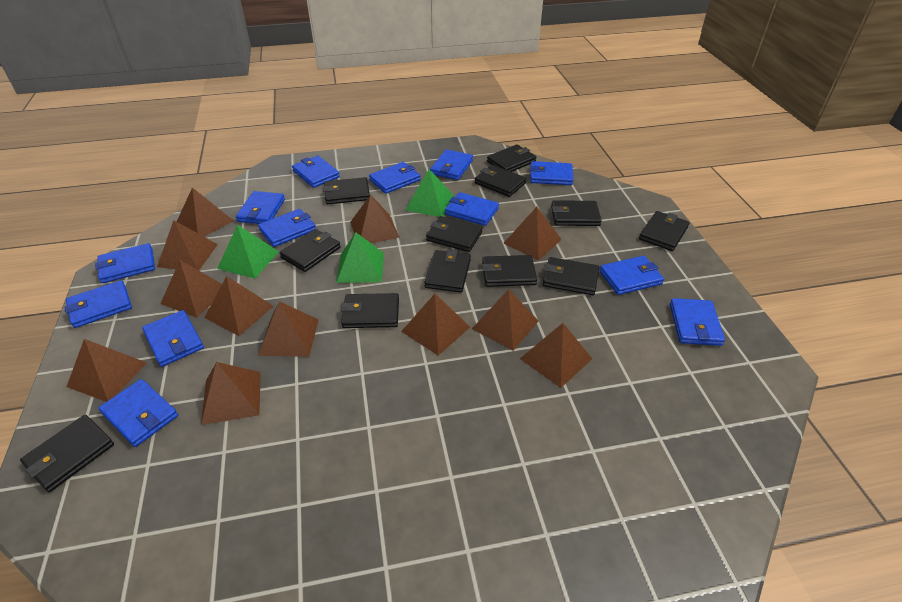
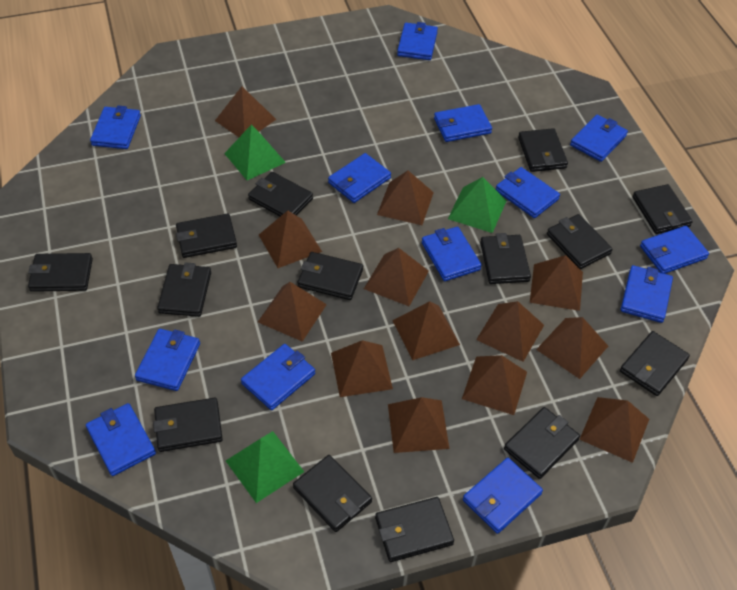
black wallet: [20,415,114,492] [279,229,340,272] [323,177,370,204] [341,293,399,328] [424,249,471,292] [426,216,482,252] [475,165,526,197] [482,255,537,287] [487,144,536,172] [543,257,599,295] [551,200,602,226] [639,211,689,251] = 12 -> [28,253,93,292] [153,397,223,452] [157,262,211,317] [176,214,237,258] [248,172,313,216] [293,455,372,532] [297,252,363,300] [375,497,454,562] [480,233,531,284] [504,407,580,479] [518,128,568,172] [547,214,613,269] [620,331,690,396] [632,184,693,234] = 14
brown pyramid: [66,339,147,402] [157,220,218,270] [160,260,222,318] [177,187,234,237] [201,362,261,425] [204,276,273,336] [258,301,319,357] [350,195,400,243] [401,294,470,356] [472,289,538,351] [504,207,562,261] [520,323,592,388] = 12 -> [215,86,276,137] [258,282,327,342] [259,211,322,268] [331,340,393,397] [364,248,429,306] [377,171,434,225] [388,397,449,453] [392,301,460,360] [462,355,527,415] [476,301,544,362] [530,255,583,311] [536,317,608,379] [579,397,649,463] = 13

